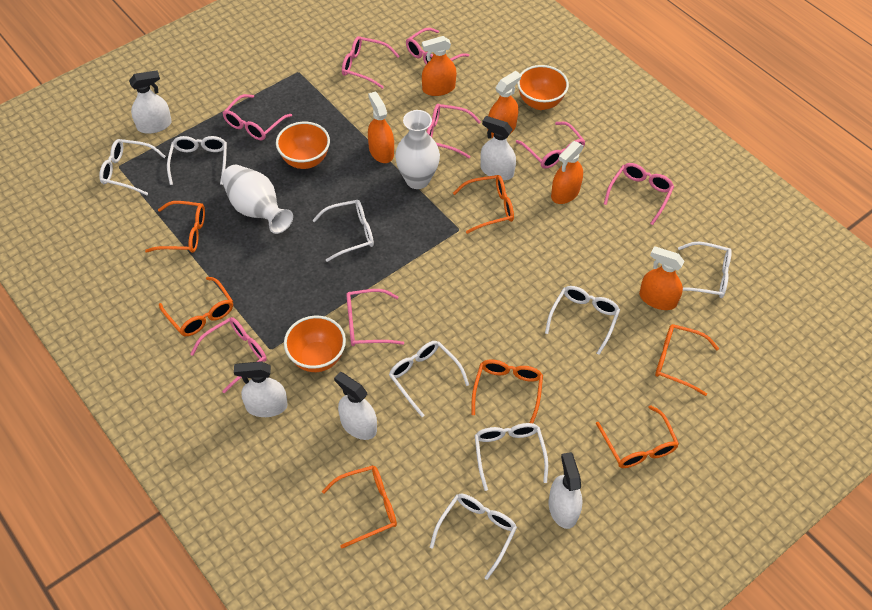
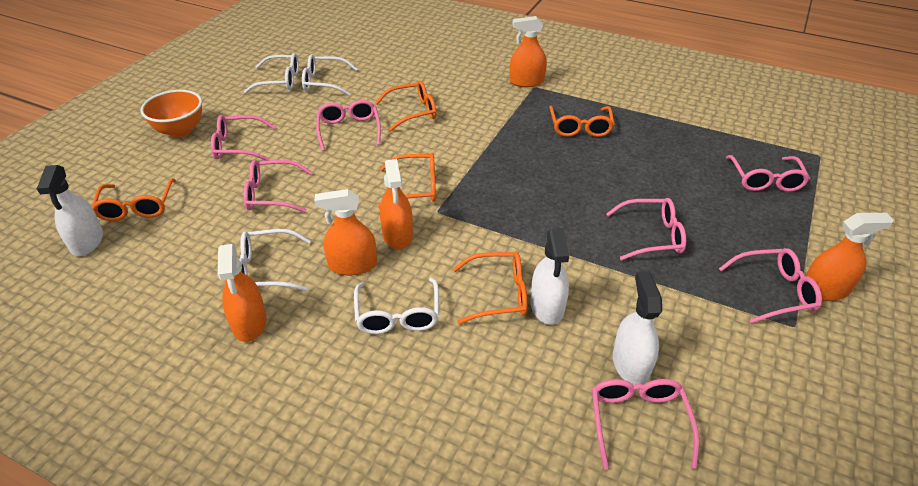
orange bowl: [276,122,330,169] [284,316,346,372] [517,65,569,110] = 3 -> [140,90,202,138] = 1
orange glasses: [145,201,205,253] [159,277,233,336] [322,465,397,548] [453,175,514,234] [472,359,543,423] [596,405,679,468] [655,324,719,396] = 7 -> [92,178,176,221] [375,80,436,132] [378,153,436,208] [453,252,528,324] [549,106,614,137] = 5
pink glasses: [190,317,267,393] [223,94,292,141] [342,36,399,89] [346,289,404,346] [406,28,469,64] [427,104,481,158] [516,122,586,169] [604,163,674,225] = 8 -> [211,115,276,161] [243,160,313,213] [316,100,381,151] [592,379,700,470] [606,198,686,260] [719,248,822,323] [726,155,810,192] = 7
white glasses: [99,139,166,195] [167,136,227,185] [312,200,374,262] [389,341,469,417] [430,494,517,580] [475,423,548,491] [545,286,620,355] [678,242,732,298] = 8 -> [239,229,311,291] [244,53,299,93] [302,54,357,96] [354,278,439,334] = 4
white spray bottle: [129,70,172,134] [234,361,288,417] [334,372,377,440] [480,116,516,180] [548,452,582,529] = 5 -> [37,165,103,256] [530,228,569,325] [613,271,662,385] = 3
white vase: [221,164,293,234] [395,110,440,189] = 2 -> none = 0

